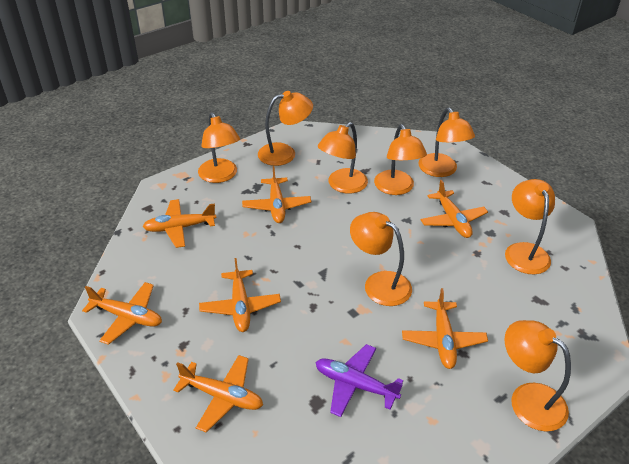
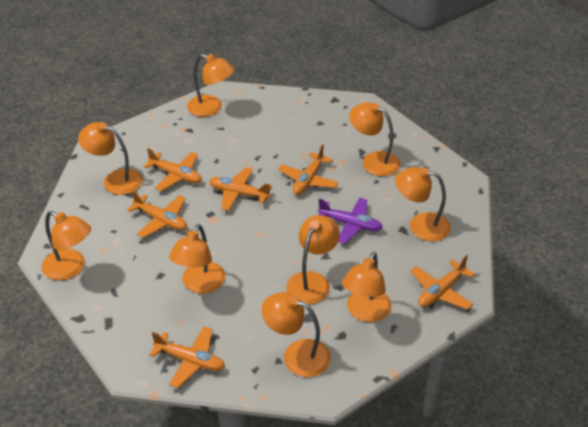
orange lamp: [198,113,240,183] [258,91,313,166] [318,122,368,194] [350,212,412,306] [374,124,427,195] [418,108,475,177] [505,179,555,275] [505,320,571,432] = 8 -> [42,211,91,280] [78,122,143,195] [169,224,226,294] [187,54,234,117] [261,292,331,377] [286,215,340,304] [342,252,391,322] [349,102,400,176] [395,167,451,241] = 9
orange plane: [82,282,162,345] [143,199,216,248] [173,355,263,433] [199,258,281,332] [242,166,311,223] [402,288,488,369] [421,180,488,238] = 7 -> [127,190,187,238] [143,148,202,191] [149,326,225,388] [209,168,272,211] [278,144,339,195] [410,255,475,310] = 6

